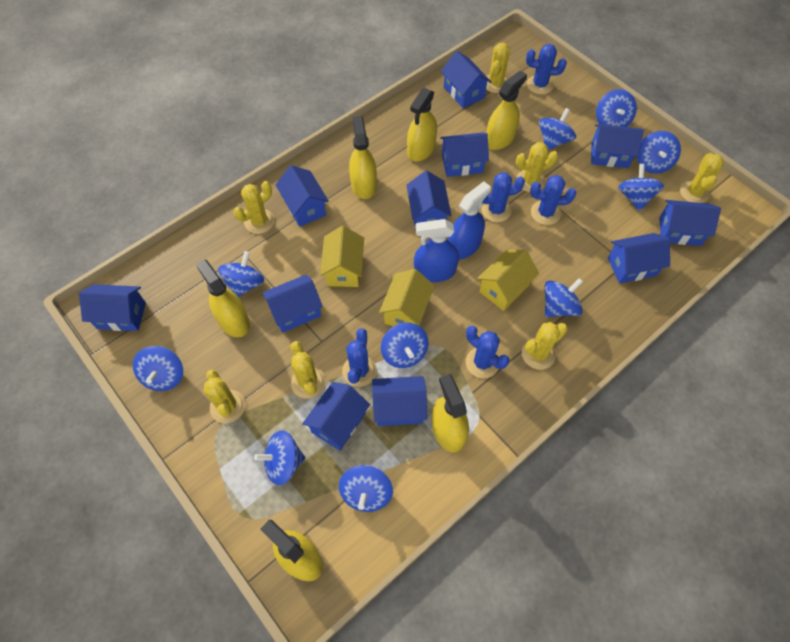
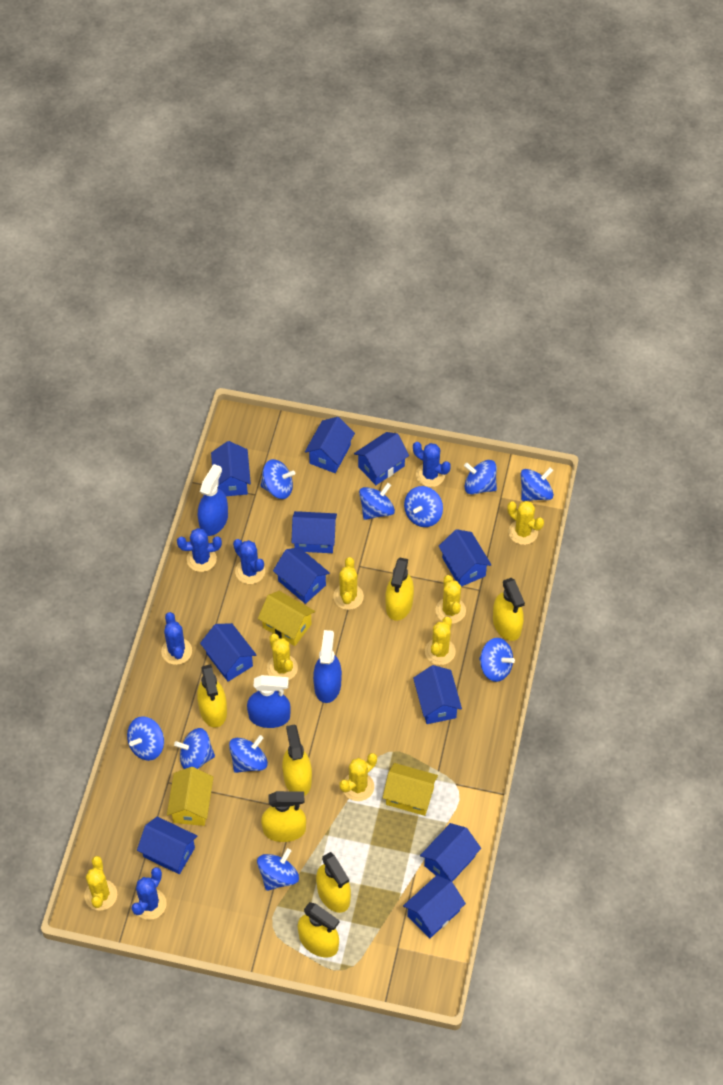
blue spray bottle: [414,219,459,282] [448,181,491,260] = 2 -> [198,464,228,536] [247,675,291,728] [313,630,342,703] = 3
yellow spray bottle: [196,259,250,337] [260,520,323,581] [349,116,377,199] [407,88,437,161] [432,374,469,452] [486,70,527,150] = 6 -> [197,664,227,728] [261,791,306,842] [282,725,312,796] [298,902,339,957] [316,852,351,913] [385,557,414,621] [493,578,525,641] = 7

